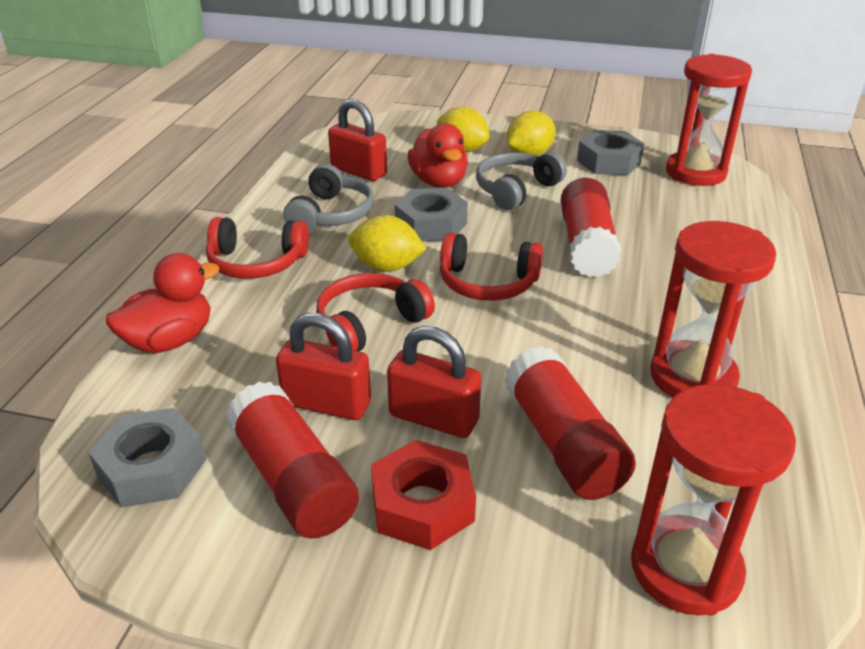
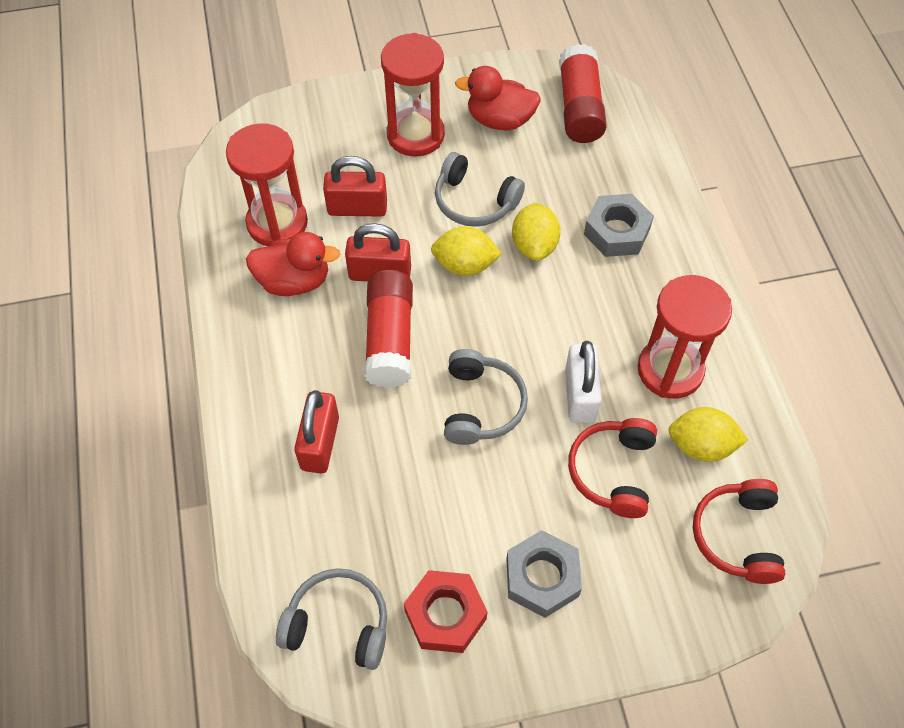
grey headphones: [283,164,374,232] [476,152,567,210] = 2 -> [276,568,387,670] [435,152,525,227] [444,349,528,445] = 3
grey nut: [88,408,206,508] [395,188,468,241] [577,130,645,175] = 3 -> [506,530,582,618] [584,194,654,257] = 2
red glue stick: [225,381,359,539] [505,346,636,500] [561,178,621,277] = 3 -> [364,270,413,388] [559,44,607,143] = 2
red headphones: [206,217,309,279] [316,273,435,351] [440,233,543,301] = 3 -> [568,418,657,518] [693,479,785,584] = 2
white padlock: none = 0 -> [565,341,602,423] = 1

